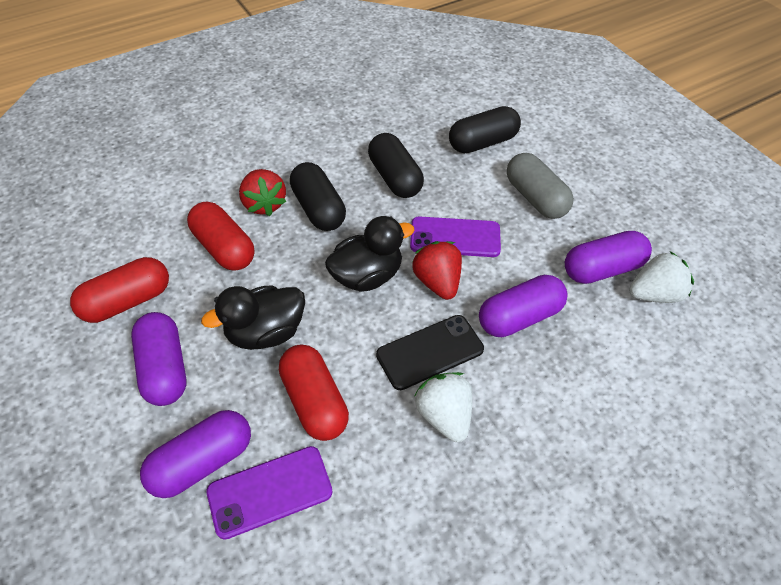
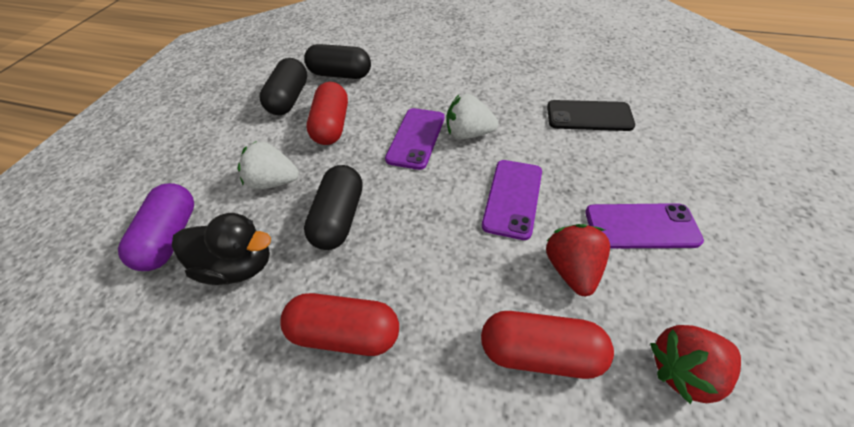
black duck: [201,286,305,350] [325,216,414,292] = 2 -> [172,213,271,285] = 1
grey capsule: [507,153,574,219] = 1 -> none = 0
purple capsule: [131,312,187,406] [140,410,251,498] [479,275,568,337] [565,231,652,284] = 4 -> [118,183,194,271] = 1
purple phone: [207,446,332,540] [410,216,501,257] = 2 -> [385,108,445,170] [482,160,542,240] [585,203,704,248] = 3

